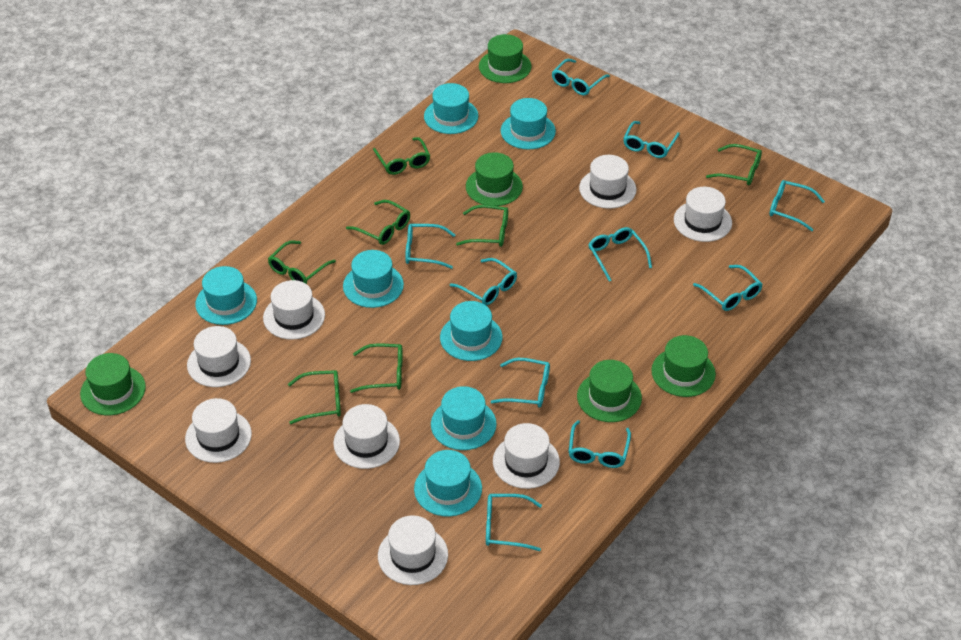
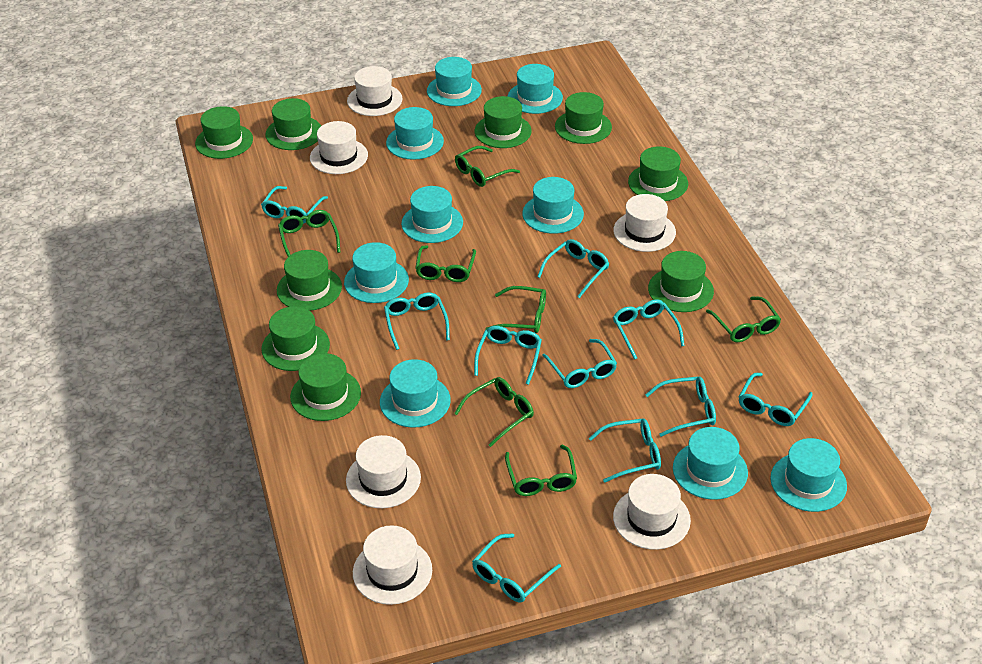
green hat: [80,353,146,415] [466,152,523,206] [479,34,531,83] [577,360,642,422] [651,335,716,397] = 5 -> [195,106,253,159] [261,306,330,371] [266,98,321,150] [277,250,342,311] [290,353,361,421] [475,96,532,148] [555,92,612,144] [628,146,688,201] [648,251,714,312] = 9
turquoise hat: [195,266,257,325] [343,250,404,308] [414,450,482,517] [424,83,478,134] [431,386,497,450] [440,301,503,361] [501,98,556,149] = 7 -> [344,242,409,303] [380,359,451,428] [386,107,444,160] [401,186,463,243] [427,57,482,106] [507,64,563,114] [522,177,584,234] [673,427,748,500] [770,438,847,512] = 9
white hat: [185,398,252,463] [187,326,251,387] [263,280,325,340] [333,404,400,469] [378,515,448,585] [493,423,560,489] [579,155,636,209] [674,187,732,242] = 8 -> [310,121,368,174] [346,435,421,508] [347,66,403,116] [353,525,432,605] [613,194,676,252] [613,474,691,550] = 6

